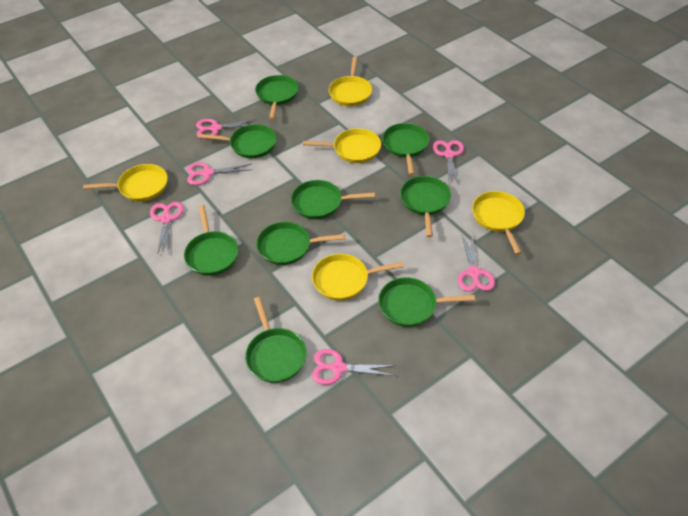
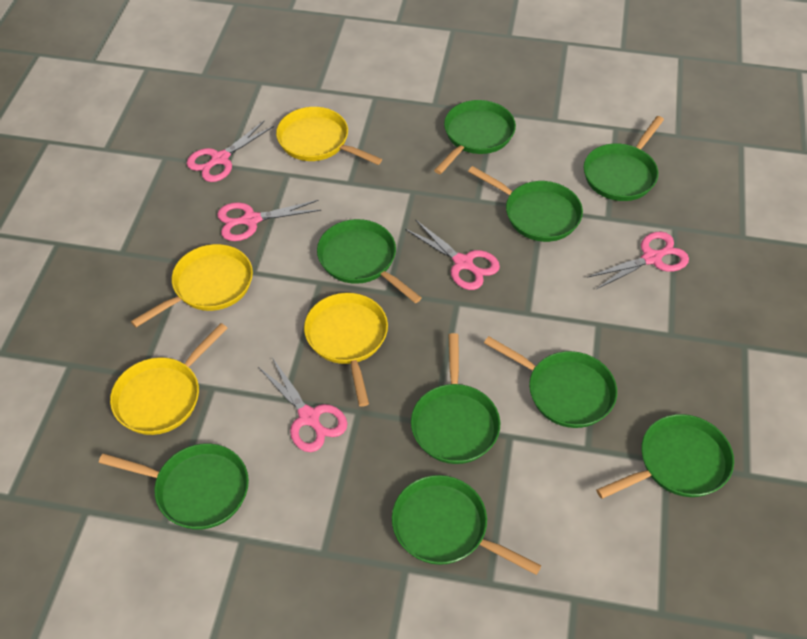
pink scissors: [150,202,184,255] [187,162,251,185] [196,119,257,139] [312,349,396,385] [433,140,464,185] [458,234,495,292] = 6 -> [187,120,274,182] [217,200,322,241] [258,358,348,452] [405,219,500,290] [587,232,689,289] = 5
yellow pan: [83,164,168,202] [303,128,381,163] [312,254,404,301] [329,57,372,106] [472,191,525,255] = 5 -> [110,323,227,435] [131,244,253,327] [276,107,382,165] [304,293,388,407] = 4

